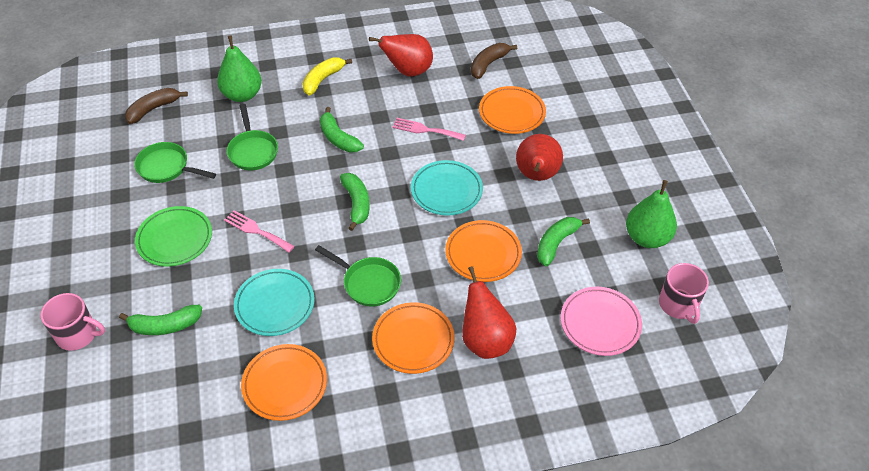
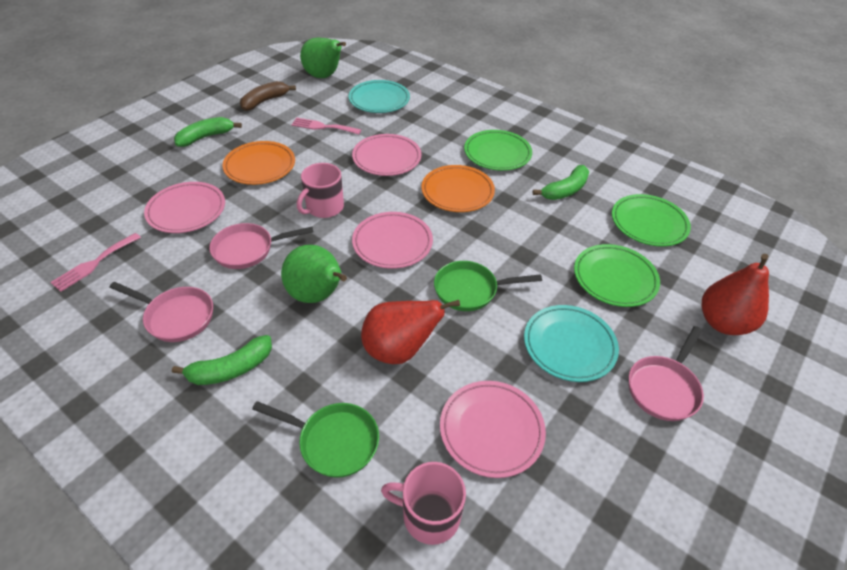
brown banana: [125,88,188,124] [471,43,517,79] = 2 -> [240,81,296,111] = 1
green banana: [119,305,202,335] [320,107,364,153] [340,173,370,231] [537,217,590,266] = 4 -> [172,335,272,385] [174,117,242,147] [533,165,589,200] = 3
green pan: [134,142,216,183] [227,104,278,170] [315,245,401,306] = 3 -> [252,401,379,478] [434,261,542,311] = 2
green plate: [135,206,212,267] = 1 -> [464,130,532,171] [574,244,660,307] [612,194,691,247] = 3
orange plate: [241,344,327,421] [372,302,455,374] [445,220,522,282] [479,86,546,134] = 4 -> [222,141,295,185] [422,165,495,212] = 2
pink pan: none = 0 -> [109,282,213,342] [209,223,313,269] [629,326,704,421] = 3
pink plate: [561,287,642,356] = 1 -> [144,182,225,233] [352,134,421,176] [352,212,433,269] [440,381,546,478] = 4
red pear: [369,34,433,76] [462,266,516,359] [516,134,563,181] = 3 -> [361,300,460,364] [702,254,769,335] = 2
yellow banana: [302,57,352,95] = 1 -> none = 0

